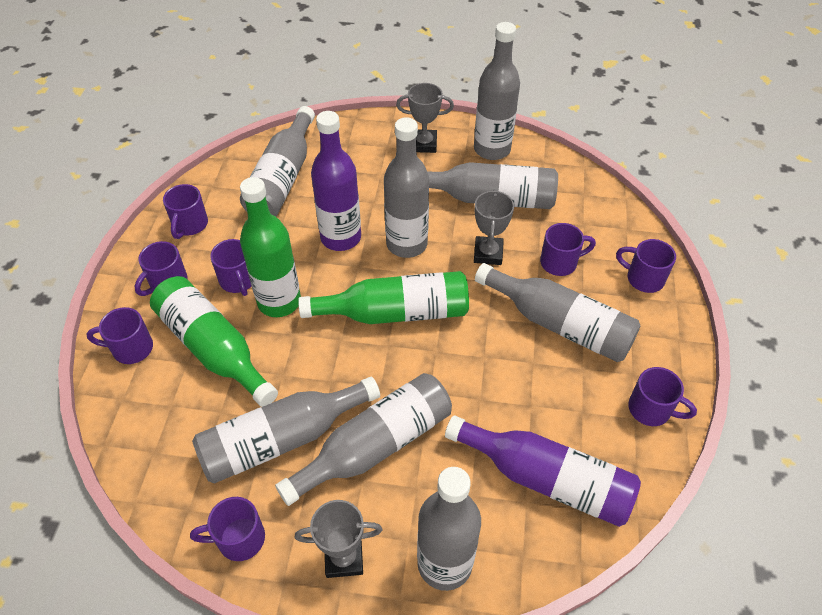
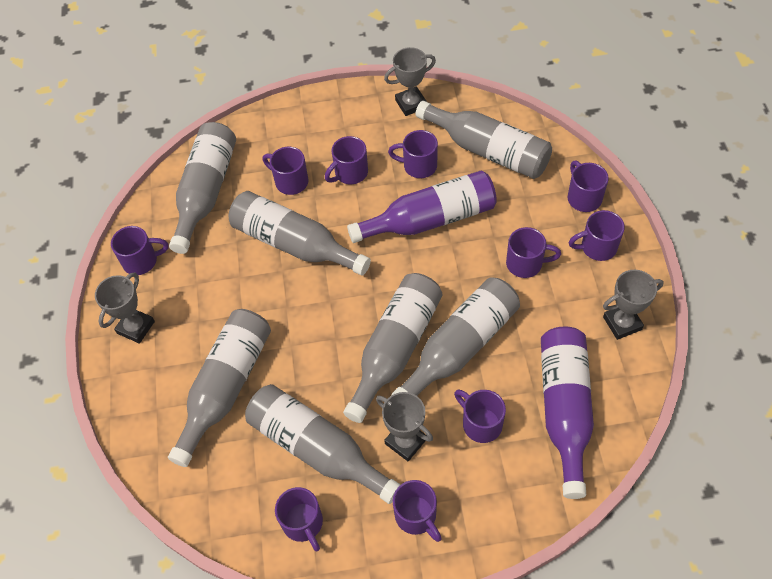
green bottle: [150,276,278,407] [240,177,301,317] [298,271,469,324] = 3 -> none = 0
grey bottle: [192,376,380,484] [240,106,315,217] [275,373,452,506] [384,117,429,258] [417,467,481,591] [427,162,558,209] [474,22,520,160] [475,263,640,362] = 8 -> [168,309,271,467] [169,122,236,254] [229,191,371,276] [245,384,401,504] [343,273,442,423] [391,277,520,396] [415,101,552,179] = 7
grey trophy: [295,500,382,578] [396,83,454,153] [474,189,514,265] = 3 -> [95,272,155,344] [376,392,433,461] [384,47,436,116] [603,270,664,340] = 4
purple mug: [87,307,153,364] [135,241,188,296] [163,184,208,239] [190,497,265,561] [210,239,251,296] [540,223,596,276] [616,239,676,293] [628,367,697,426] = 8 -> [111,226,169,275] [263,146,308,195] [275,487,323,551] [325,136,368,184] [388,130,438,178] [393,480,442,542] [454,390,506,443] [506,227,561,278] [568,161,609,212] [569,210,625,261] = 10

